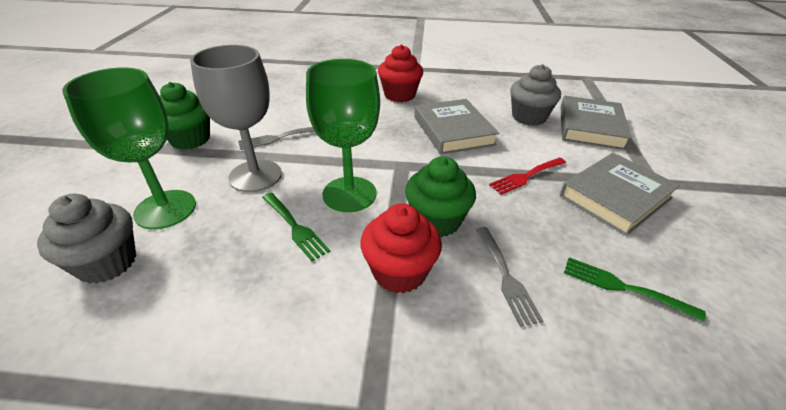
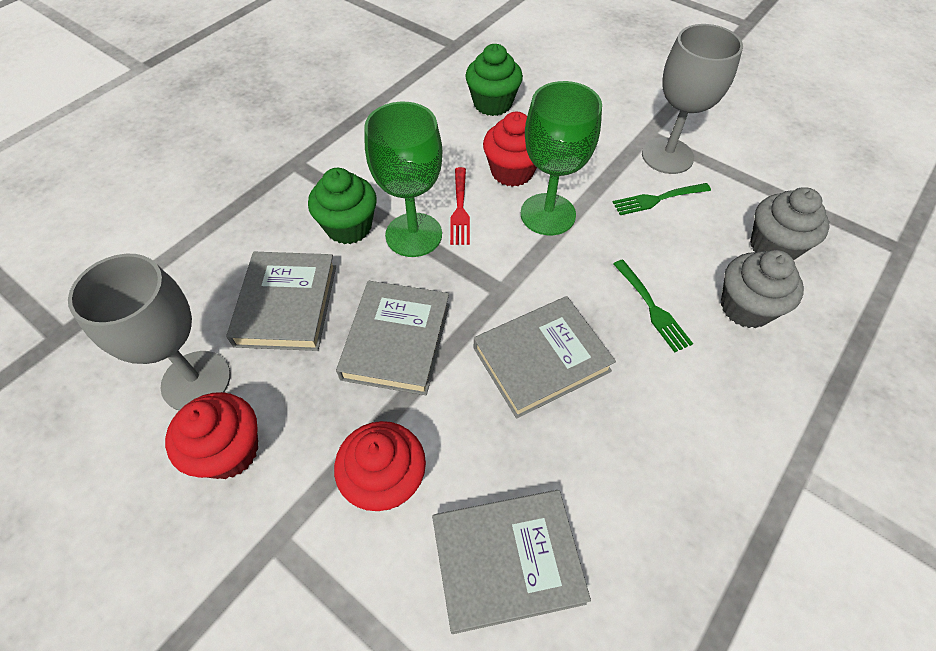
grey book: [414,99,499,155] [560,96,632,150] [560,153,680,236] = 3 -> [226,252,336,351] [336,281,450,395] [432,490,591,634] [474,296,616,419] = 4
grey fork: [238,127,315,150] [476,227,543,327] = 2 -> none = 0
grey goblet: [190,45,282,192] = 1 -> [68,254,231,410] [642,24,743,174] = 2
red cupcake: [360,203,442,293] [378,44,423,102] = 2 -> [165,392,258,479] [334,421,426,511] [483,112,537,187] = 3

